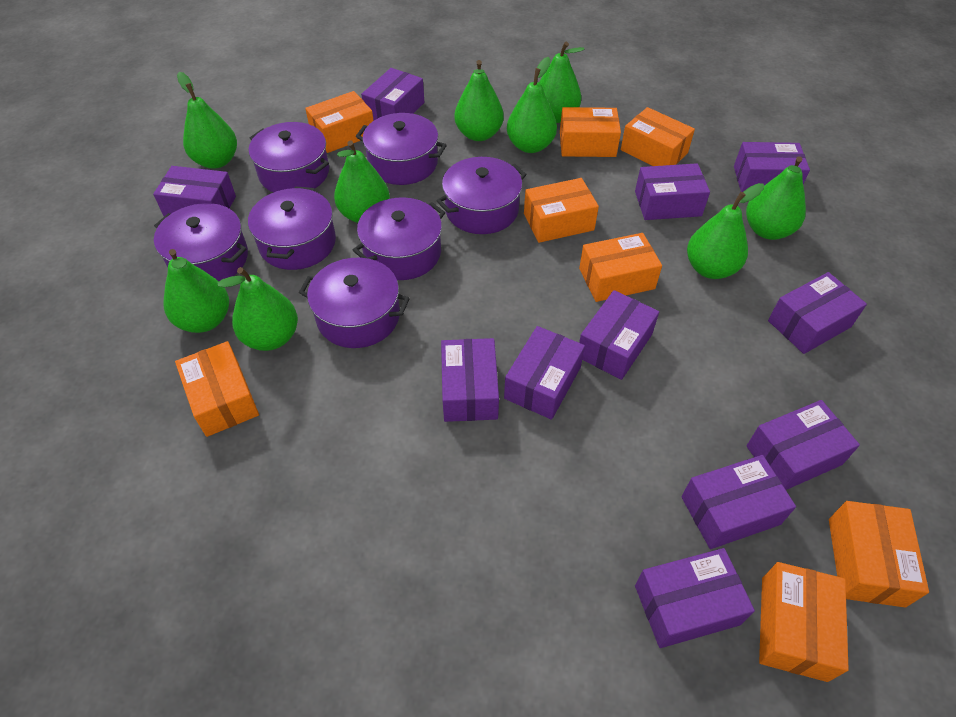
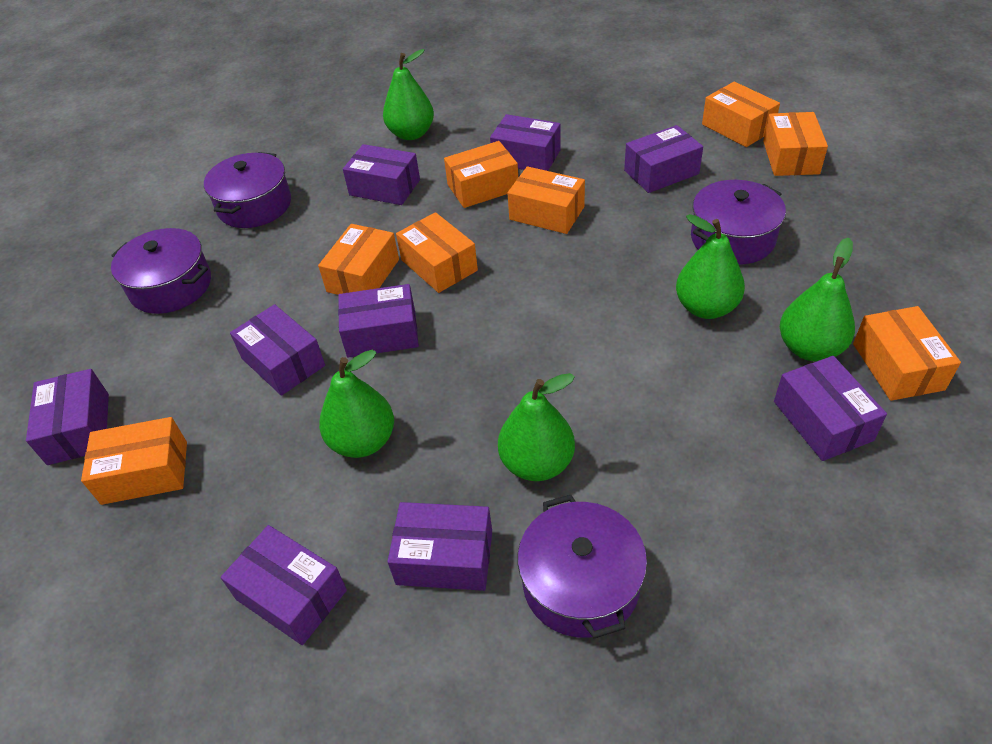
green pear: [163,249,229,333] [177,72,237,169] [218,267,298,351] [334,141,390,223] [454,60,504,141] [507,57,557,153] [539,42,584,123] [687,183,764,279] [746,156,806,240] = 9 -> [319,350,394,458] [383,49,434,140] [498,373,575,481] [676,214,745,319] [780,238,855,361] = 5
purple box: [153,166,236,216] [361,68,424,120] [441,338,499,422] [504,326,585,420] [579,290,659,380] [635,163,710,220] [635,548,755,648] [681,455,796,549] [734,142,810,192] [746,400,860,490] [768,272,867,354] = 11 -> [26,369,109,465] [220,525,347,645] [230,304,325,396] [338,284,419,358] [343,144,420,205] [387,502,492,591] [490,114,561,171] [624,125,703,193] [774,356,887,461] = 9
purple pot: [154,203,248,281] [248,186,336,270] [249,122,329,193] [299,258,410,348] [353,197,445,280] [356,113,447,185] [436,157,527,234] = 7 -> [111,228,211,314] [204,152,291,228] [518,495,647,638] [691,180,786,265] = 4

